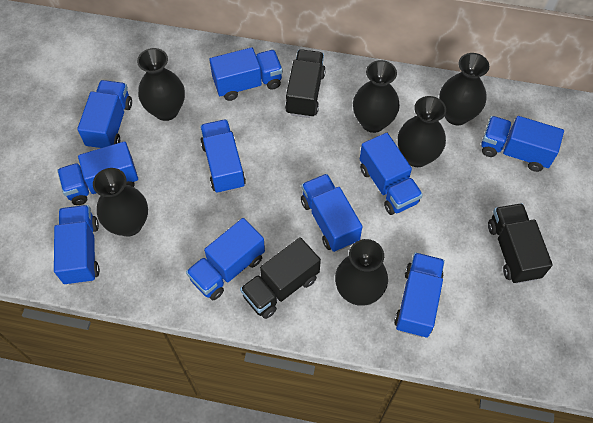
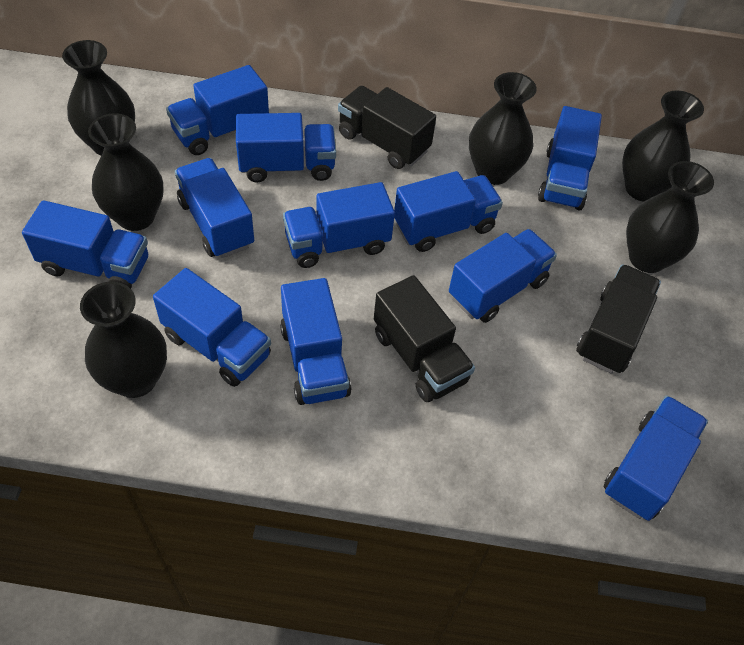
blue truck: [54,205,100,285] [57,141,138,205] [77,80,132,149] [186,218,265,300] [200,119,246,194] [209,47,283,101] [301,174,363,252] [360,133,423,215] [394,253,445,338] [481,116,564,172] = 10 -> [22,200,148,289] [153,268,271,387] [166,65,269,155] [175,158,254,258] [236,113,336,183] [280,278,351,405] [283,182,395,268] [394,171,503,252] [449,229,557,323] [538,106,602,210] [604,395,708,521] = 11

